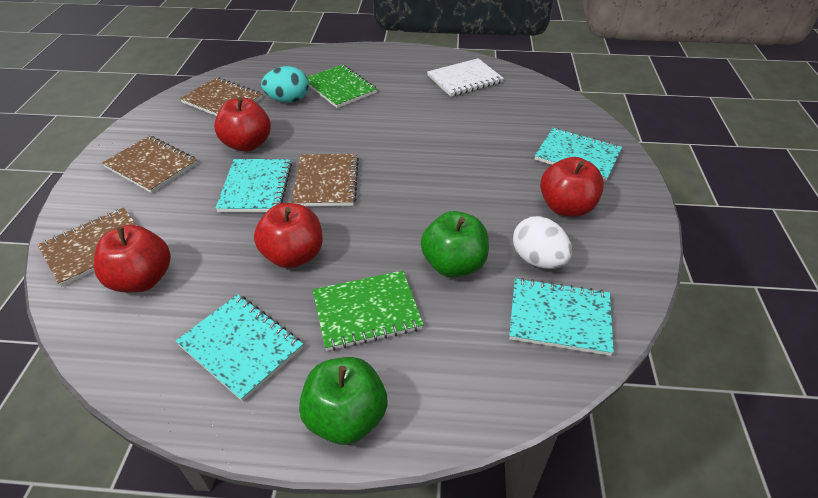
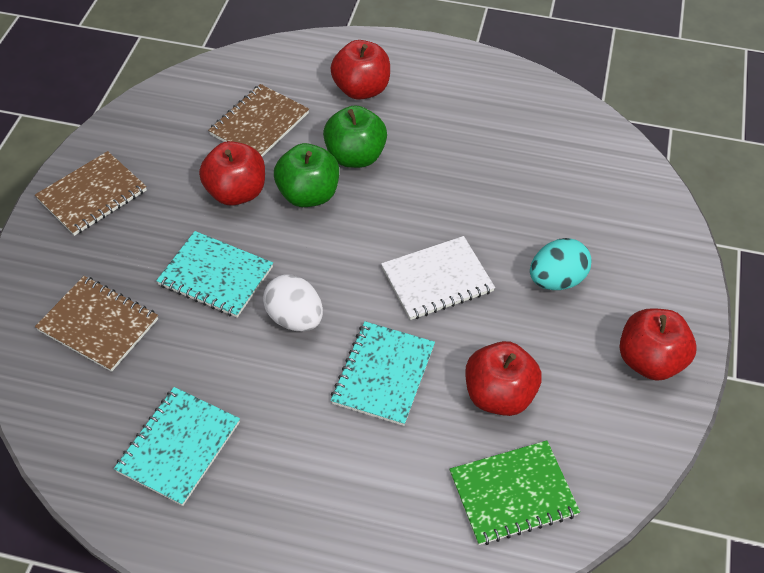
brown notebook: [37,207,137,287] [102,136,198,193] [180,77,263,116] [291,154,359,206] = 4 -> [35,151,147,236] [35,276,158,372] [208,84,309,157] = 3
green notebook: [307,64,377,108] [313,270,424,351] = 2 -> [449,441,580,545] = 1
turquoise notebook: [176,294,303,402] [216,159,292,212] [509,278,614,356] [535,128,622,181] = 4 -> [114,387,240,506] [156,231,273,318] [331,321,435,426] = 3

